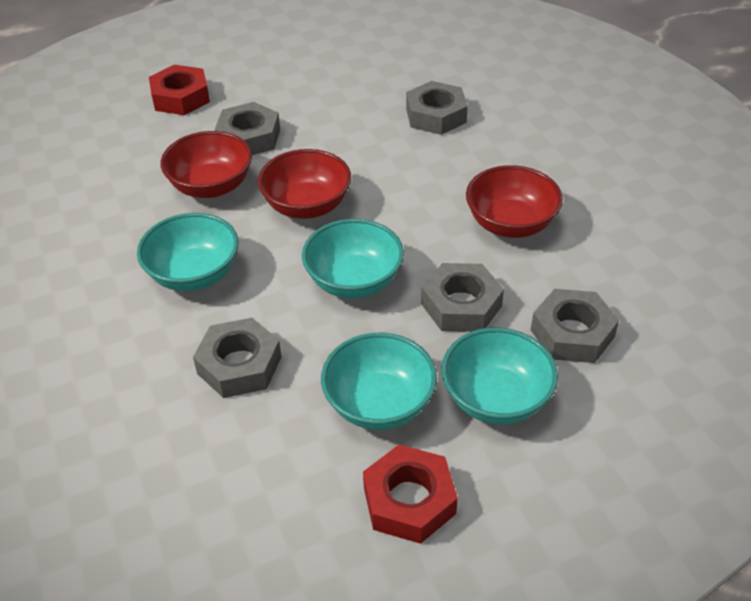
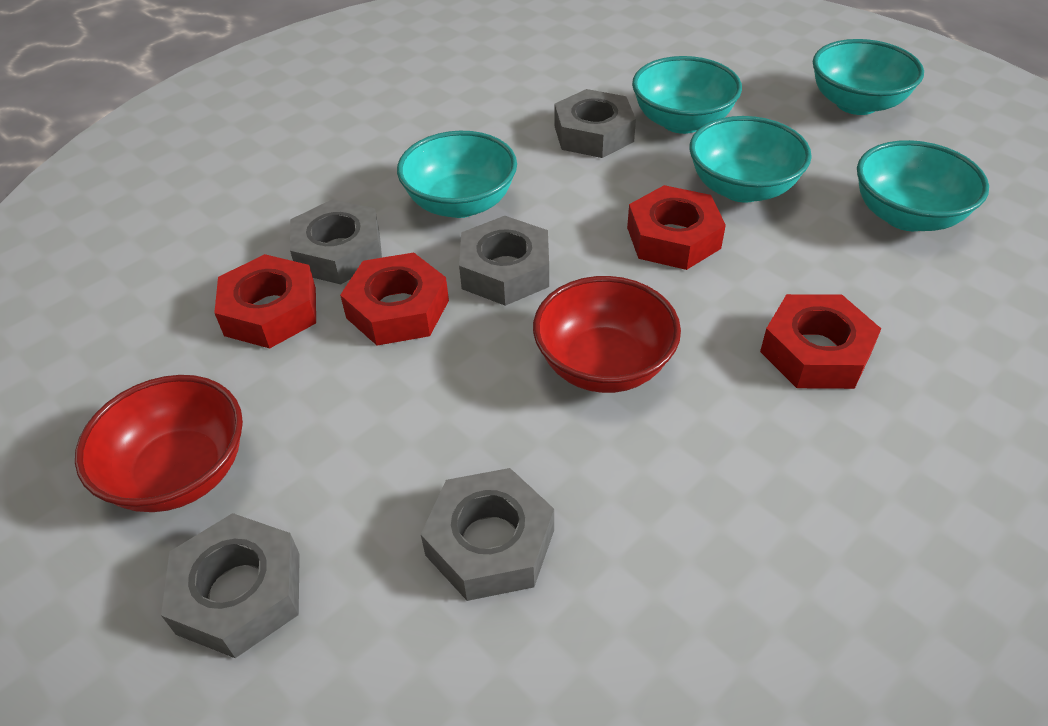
red bowl: [161,131,252,198] [258,149,351,219] [466,165,563,238] = 3 -> [75,375,243,512] [533,276,681,393] = 2
red nut: [149,65,210,115] [363,444,458,544] = 2 -> [214,254,316,349] [340,252,449,345] [627,185,726,270] [760,294,881,389] = 4
turquoise bowl: [137,213,238,291] [302,219,404,298] [321,333,437,430] [442,328,558,424] = 4 -> [397,131,517,218] [632,56,742,134] [689,116,812,203] [813,39,924,115] [857,140,989,231] = 5

